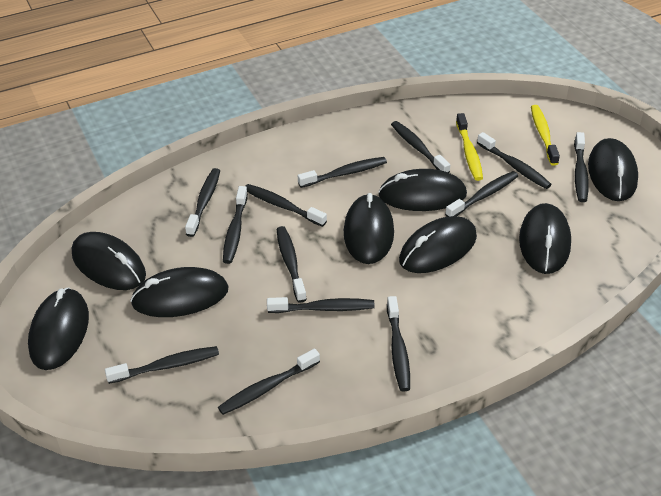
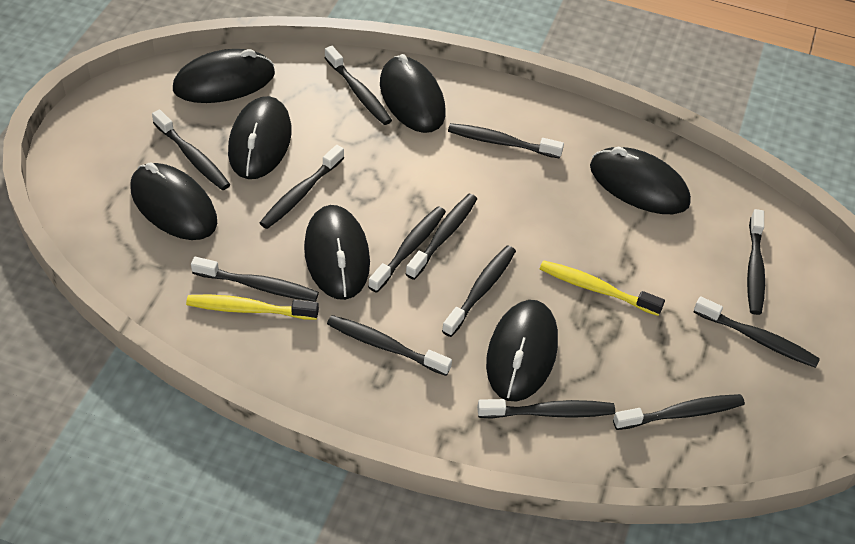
black mouse: [28,287,89,370] [72,232,146,290] [130,267,229,317] [344,193,394,264] [378,169,467,211] [399,216,477,273] [519,203,571,274] [588,138,638,201] = 8 -> [131,162,217,240] [173,49,275,103] [228,96,292,179] [304,205,370,300] [380,54,445,133] [486,300,558,402] [590,147,691,214] = 7

